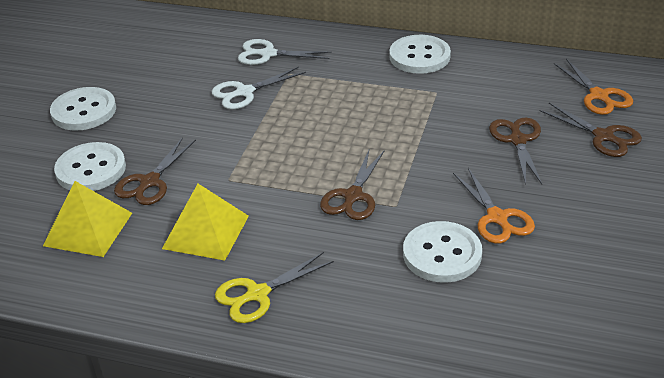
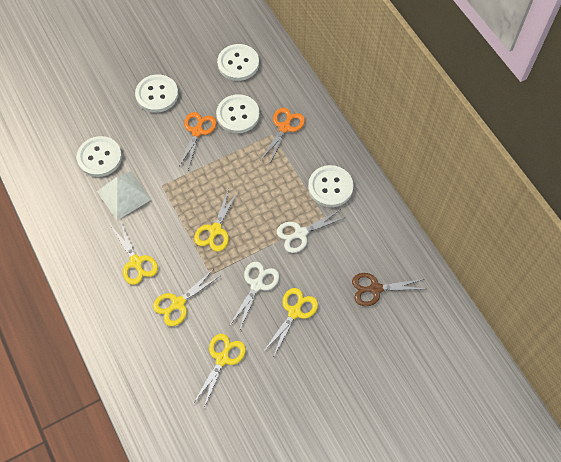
brown scissors: [114,137,196,205] [320,150,385,220] [489,118,542,185] [540,103,642,157] = 4 -> [352,273,424,306] = 1
white button: [50,87,116,131] [54,142,126,191] [389,35,451,74] [403,221,482,283] = 4 -> [77,136,122,177] [135,74,178,113] [216,94,260,133] [217,44,259,81] [308,165,353,207] = 5
white pyramid: none = 0 -> [97,171,152,220] = 1
yellow pyramid: [43,181,132,257] [162,184,249,261] = 2 -> none = 0
yellow scissors: [215,252,334,323] = 1 -> [111,223,158,285] [153,270,220,326] [193,334,246,408] [194,188,238,252] [264,288,318,356] = 5

